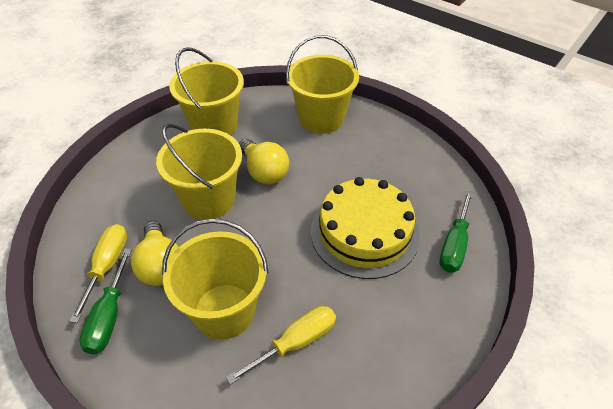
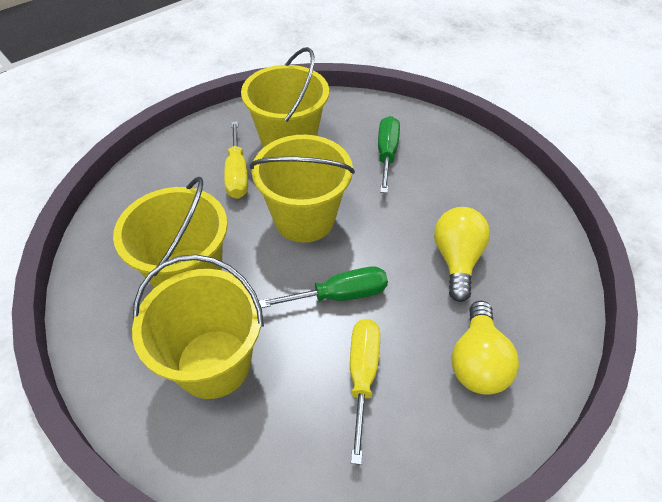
yellow cake: [311,177,420,279] = 1 -> none = 0

